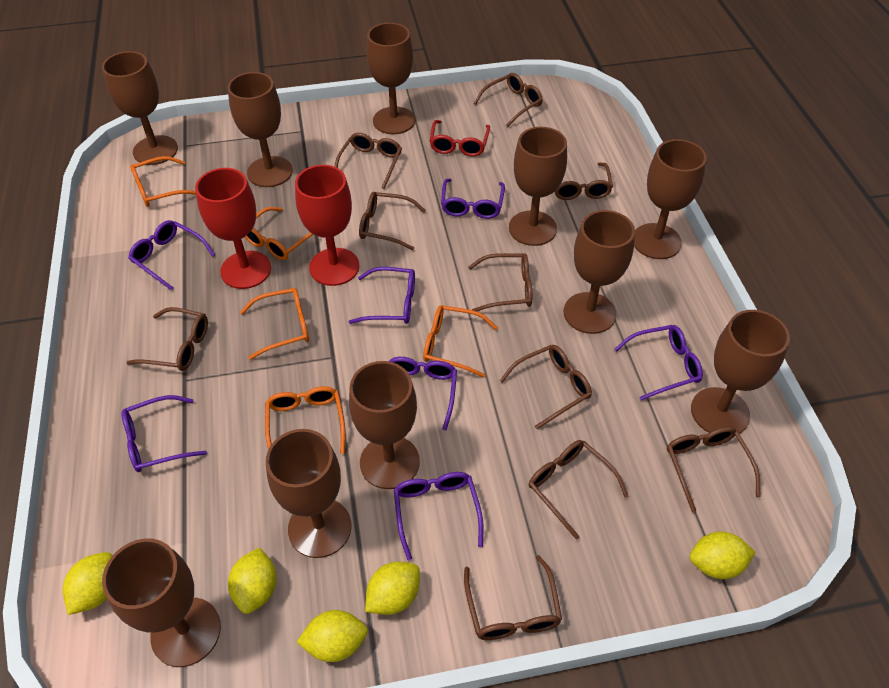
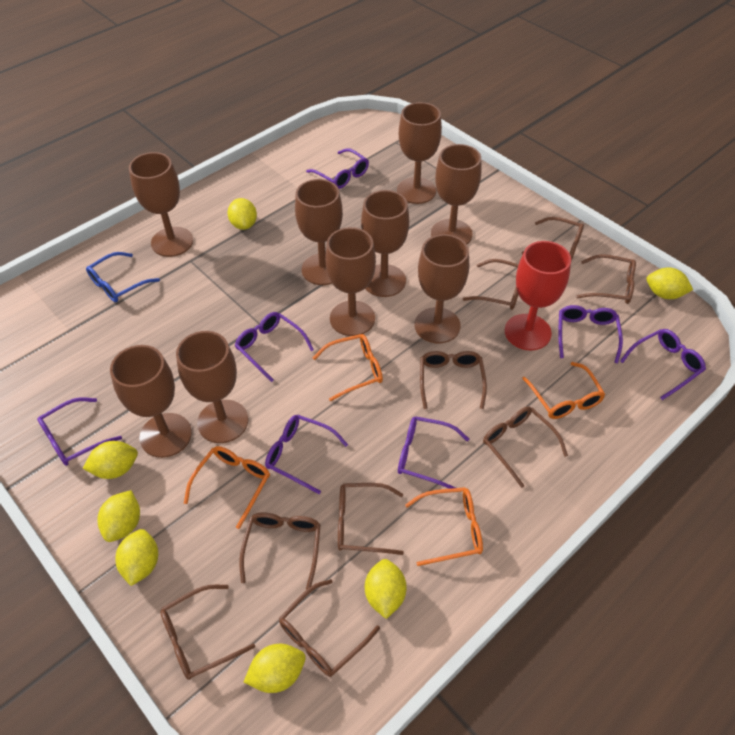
blue glasses: none = 0 -> [86,252,160,302] = 1
brown glasses: [126,307,208,371] [335,133,402,189] [359,192,426,250] [464,555,562,640] [468,253,532,312] [474,73,543,127] [500,345,592,429] [528,440,629,540] [555,162,613,200] [667,427,761,512] = 10 -> [160,585,255,680] [239,512,321,590] [279,579,380,677] [338,483,404,555] [420,351,487,409] [463,259,519,310] [483,407,568,488] [522,217,584,261] [576,254,636,304] = 9
brown goblet: [102,51,178,165] [102,538,221,667] [228,72,293,187] [266,429,352,558] [349,361,420,489] [367,23,415,134] [509,127,567,246] [564,210,635,334] [634,139,707,259] [691,310,790,434] = 10 -> [110,345,192,458] [129,152,193,257] [176,331,248,443] [295,179,343,285] [325,227,376,336] [361,190,409,297] [397,102,442,204] [415,234,469,343] [431,144,481,244] = 9
orange glasses: [130,156,196,207] [240,288,309,360] [245,207,314,260] [265,386,345,454] [423,305,498,378] = 5 -> [184,446,270,529] [313,334,383,401] [405,487,483,566] [522,362,605,419] = 4
red glasses: [430,120,490,156] = 1 -> none = 0
red goblet: [195,168,271,289] [295,165,359,286] = 2 -> [505,241,571,350] = 1
yellow lemon: [63,552,113,615] [228,547,277,614] [297,610,368,662] [365,562,420,615] [690,531,756,579] = 5 -> [83,441,138,479] [97,490,140,542] [115,529,158,586] [227,198,257,230] [244,644,306,693] [365,559,407,619] [647,267,693,299] = 7

